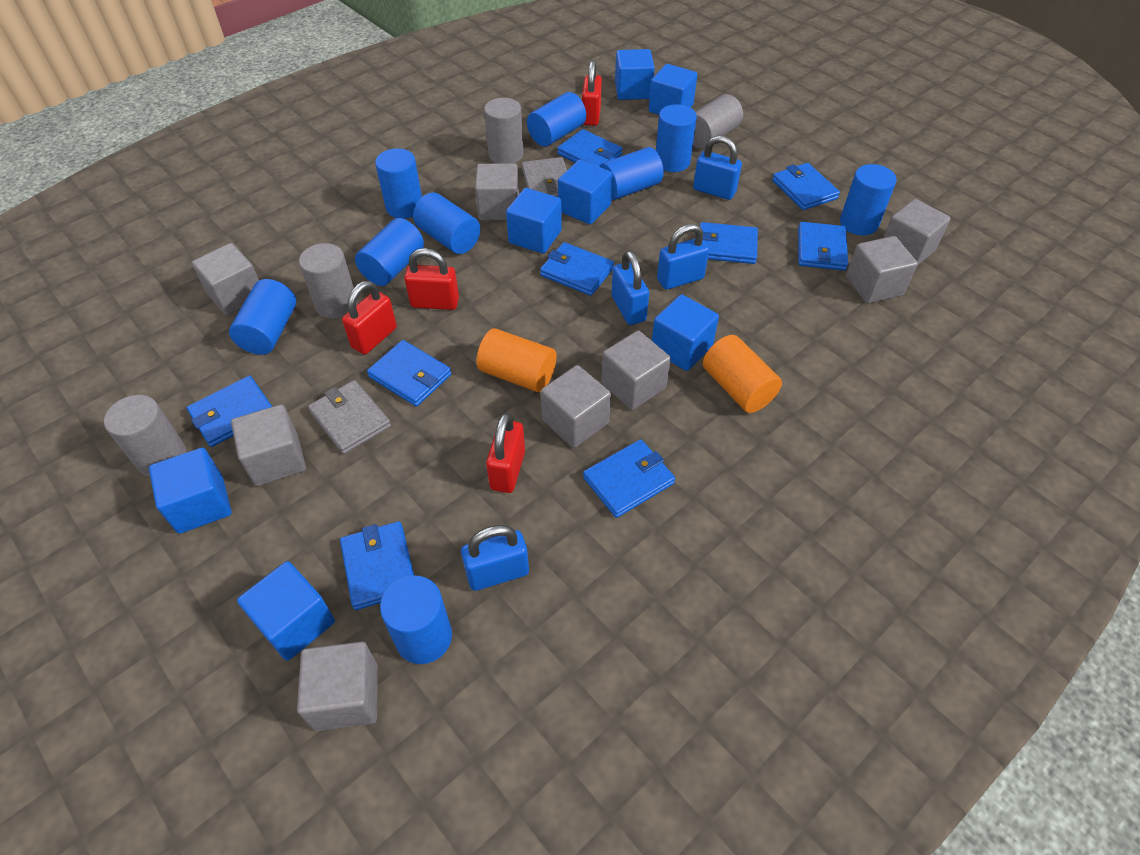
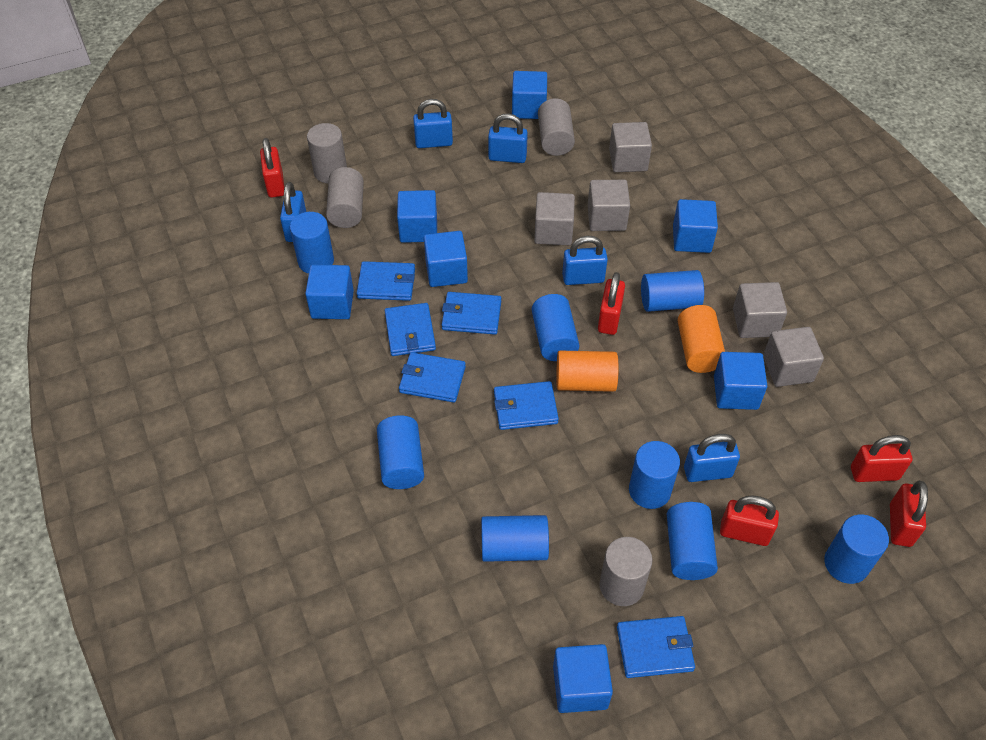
blue cylinder: [229,279,296,355] [355,218,424,286] [375,148,422,219] [380,575,452,664] [413,193,480,254] [527,92,586,146] [599,147,664,200] [656,104,697,172] [840,164,897,235] = 9 -> [290,212,334,274] [377,415,424,489] [481,515,549,562] [532,294,579,361] [629,441,680,509] [641,270,704,312] [667,502,718,580] [824,514,889,584] = 8
blue padlock: [461,525,529,591] [611,251,649,325] [657,224,709,290] [693,136,742,200] = 4 -> [280,182,306,242] [413,99,453,148] [488,113,528,163] [562,236,608,285] [684,434,740,482] = 5
blue wallet: [187,376,272,447] [340,521,414,610] [367,340,452,407] [540,242,614,296] [557,129,623,166] [583,439,675,518] [700,222,758,264] [772,163,840,210] [798,222,848,271] = 9 -> [357,261,415,301] [385,303,436,356] [399,352,466,403] [442,292,501,335] [494,381,559,430] [617,616,695,678] = 6
grey cube: [192,243,259,315] [231,404,306,486] [297,642,378,731] [475,163,519,220] [541,365,611,448] [601,330,671,410] [846,236,918,303] [883,199,951,266] = 8 -> [534,192,575,245] [587,180,630,231] [609,122,652,172] [733,282,787,338] [763,327,824,387] = 5
grey wallet: [308,380,391,454] [522,157,567,197] = 2 -> none = 0
red padlock: [342,281,397,355] [404,248,459,310] [486,413,525,493] [582,60,602,126] = 4 -> [260,138,284,198] [598,272,625,335] [720,496,779,546] [851,435,912,482] [890,481,928,547] = 5

